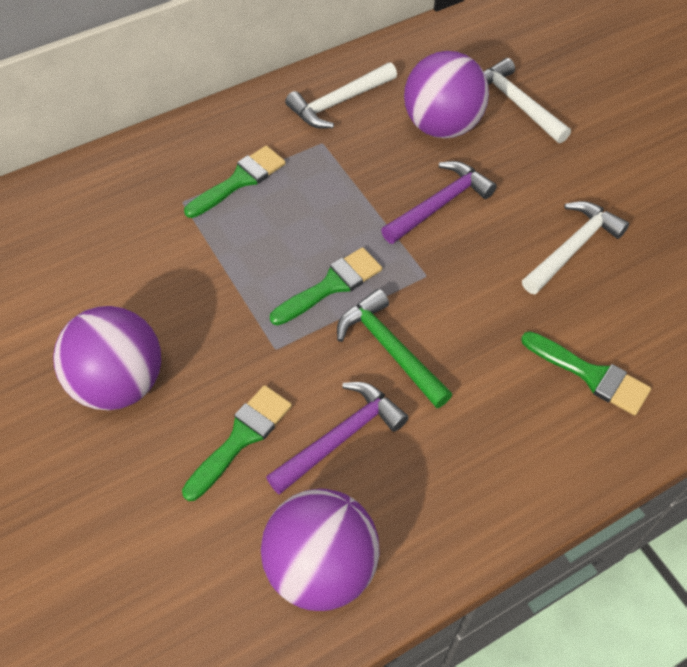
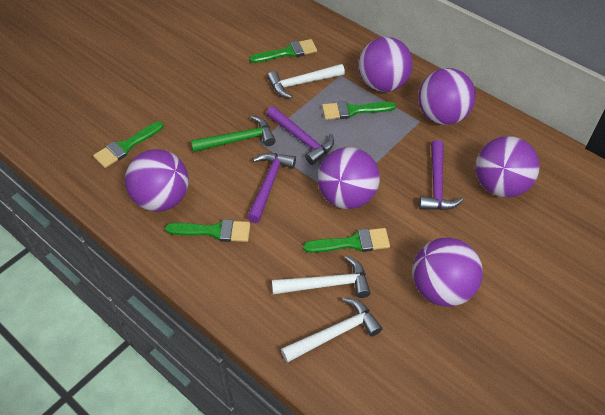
green brush: [182,385,292,501] [184,146,286,218] [270,247,382,325] [521,331,651,415] = 4 -> [93,121,164,168] [165,219,251,242] [249,39,317,63] [303,228,390,253] [322,101,396,120] = 5
purple ball: [53,306,161,410] [261,489,380,611] [404,51,489,138] = 3 -> [125,149,189,212] [318,147,380,209] [358,37,413,92] [412,238,483,307] [418,68,476,125] [476,136,540,198] = 6
purple hammer: [266,382,409,495] [381,161,497,244] = 2 -> [247,153,296,223] [266,106,334,165] [419,140,463,210] = 3

